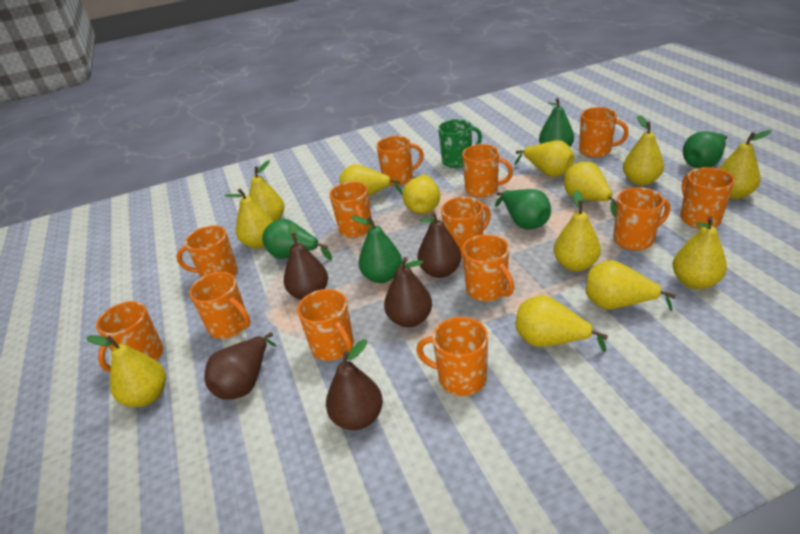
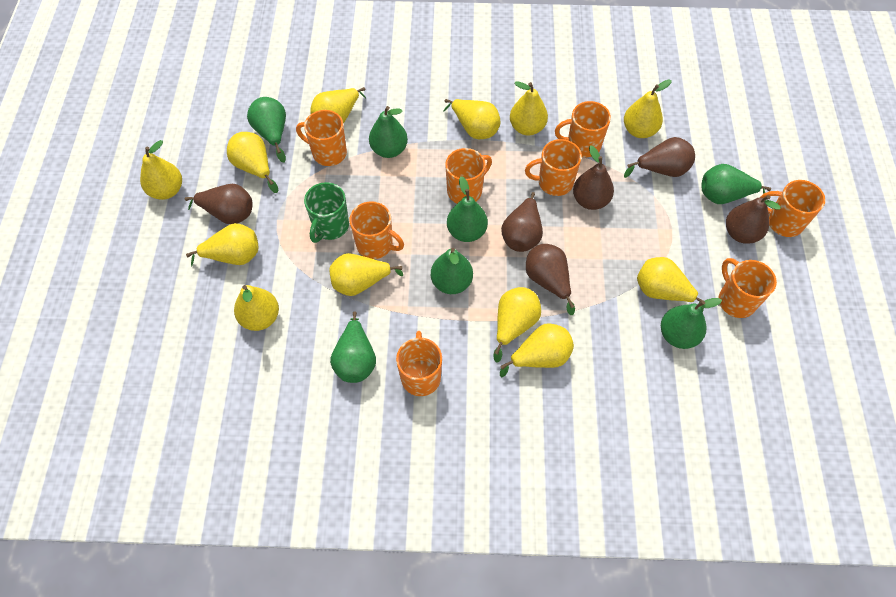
brown pear: [205,332,277,400] [284,223,328,300] [326,339,383,430] [384,257,432,327] [417,212,461,278] = 5 -> [185,184,253,224] [501,192,543,252] [526,244,575,315] [573,145,614,210] [624,137,695,178] [726,195,781,244] = 6
green pear: [262,219,332,260] [351,216,402,283] [495,189,551,229] [539,98,574,147] [683,131,727,168] = 5 -> [247,97,286,163] [330,311,376,383] [369,106,408,158] [431,248,473,294] [447,176,488,242] [661,298,722,349] [702,164,771,204] = 7
orange mug: [96,301,164,372] [176,226,238,277] [189,272,250,339] [297,289,354,361] [329,182,372,238] [376,136,424,186] [416,317,488,396] [441,197,491,258] [462,144,513,197] [462,235,514,301] [579,107,629,157] [613,187,670,251] [680,167,735,229] = 13 -> [296,110,347,166] [349,201,404,259] [396,331,442,396] [445,148,492,203] [525,139,582,196] [555,101,611,157] [719,258,777,318] [761,180,825,237] = 8
yellow pear: [86,335,166,407] [225,189,273,248] [249,160,284,222] [339,164,402,196] [402,174,440,214] [515,140,574,177] [516,295,608,352] [554,190,601,271] [564,162,617,217] [586,260,676,311] [623,115,664,186] [673,216,727,289] [719,130,772,199] = 13 -> [140,140,182,200] [186,223,258,266] [227,132,279,193] [234,285,279,331] [310,87,366,123] [329,253,403,296] [443,99,501,139] [493,287,541,363] [500,324,574,377] [510,82,548,135] [624,79,672,138] [637,257,704,312] = 12

